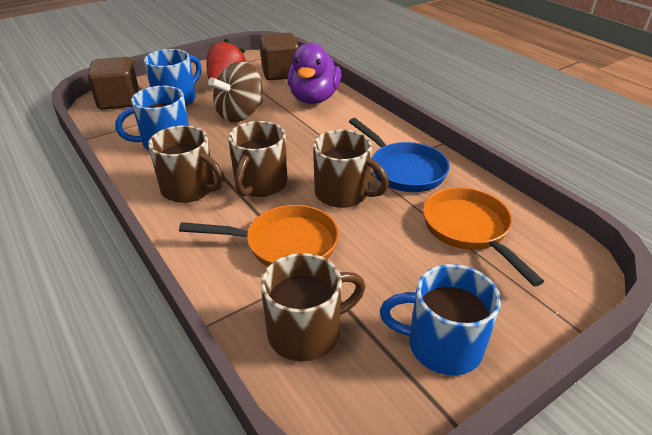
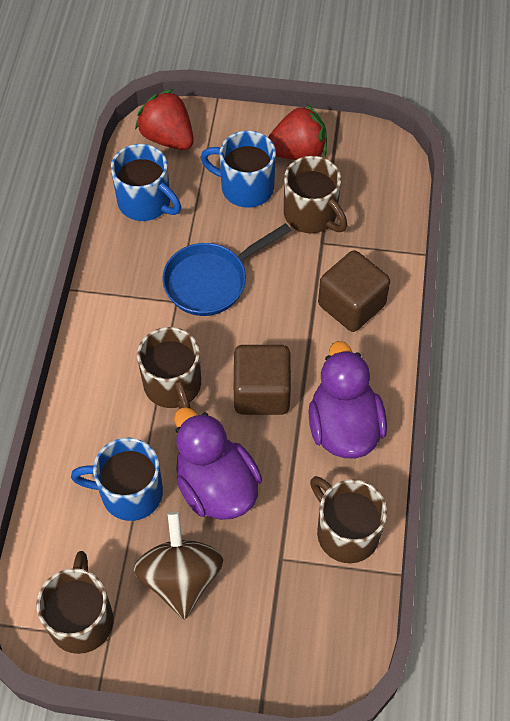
orange pan: [179,205,339,267] [423,187,544,286] = 2 -> none = 0
purple duck: [287,43,341,104] = 1 -> [174,407,262,520] [308,341,387,458] = 2
red strawberry: [207,38,246,79] = 1 -> [135,89,194,150] [268,104,327,160] = 2

